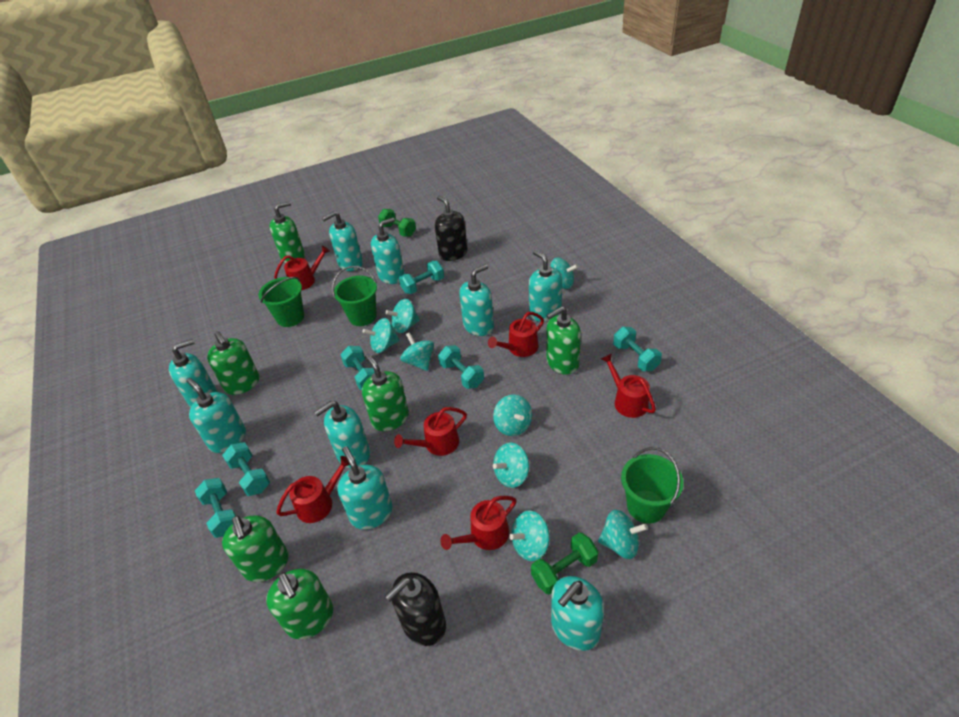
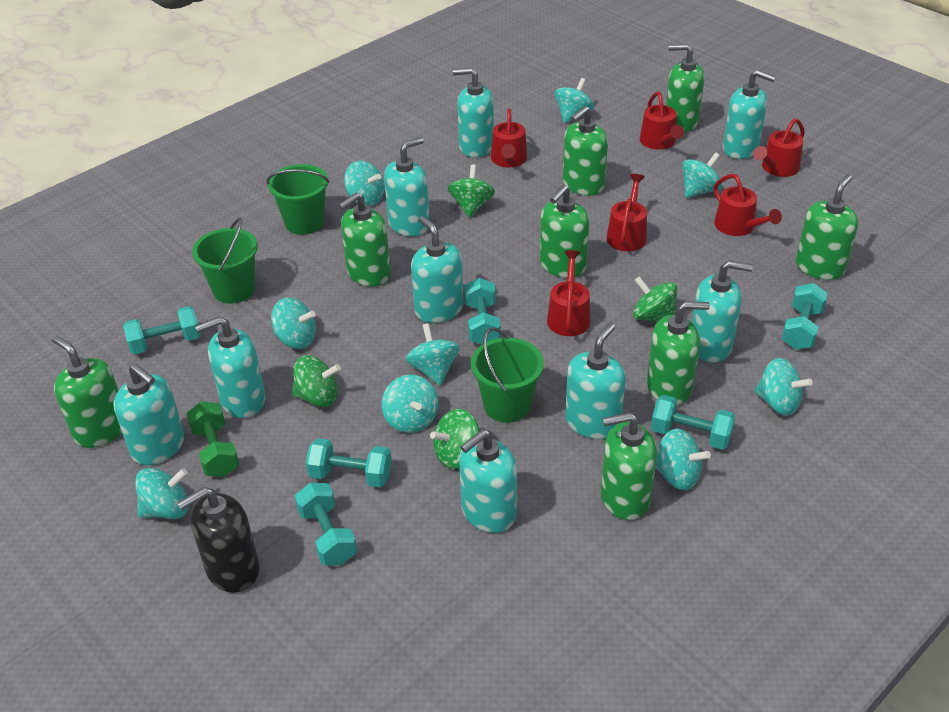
black soap dispenser: [385,572,446,646] [435,196,468,261] = 2 -> [177,487,259,593] = 1
green dumbbell: [378,209,416,237] [531,532,598,595] = 2 -> [186,401,239,477] = 1
green soap dispenser: [207,331,259,395] [222,515,289,582] [266,569,333,639] [270,201,305,263] [362,354,409,431] [546,307,581,375] = 6 -> [52,336,122,448] [339,192,391,286] [540,185,590,278] [563,106,608,196] [601,412,657,520] [647,301,710,406] [666,44,705,133] [796,175,858,280] = 8
green spinning top: none = 0 -> [292,355,341,407] [430,409,479,469] [448,164,495,217] [633,276,678,322] = 4
turquoise spinning top: [362,318,399,353] [385,299,420,333] [400,332,434,371] [493,394,532,436] [493,443,529,488] [509,510,550,561] [550,257,578,289] [598,510,648,559] = 8 -> [135,468,188,519] [271,298,316,349] [344,161,385,206] [382,375,438,433] [405,323,460,386] [555,78,594,123] [656,429,711,490] [682,152,722,198] [754,358,813,416] = 9

